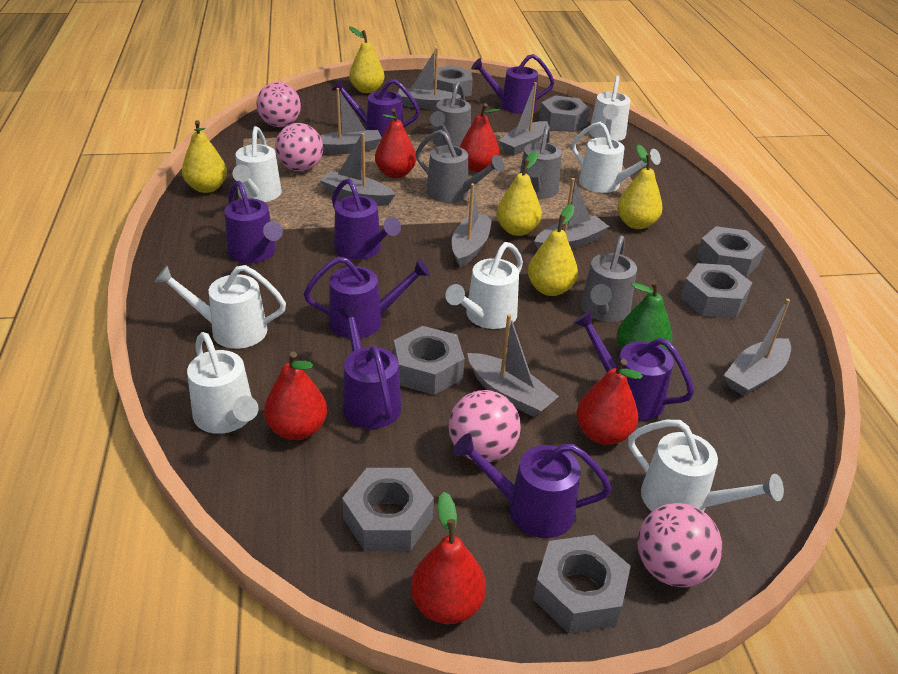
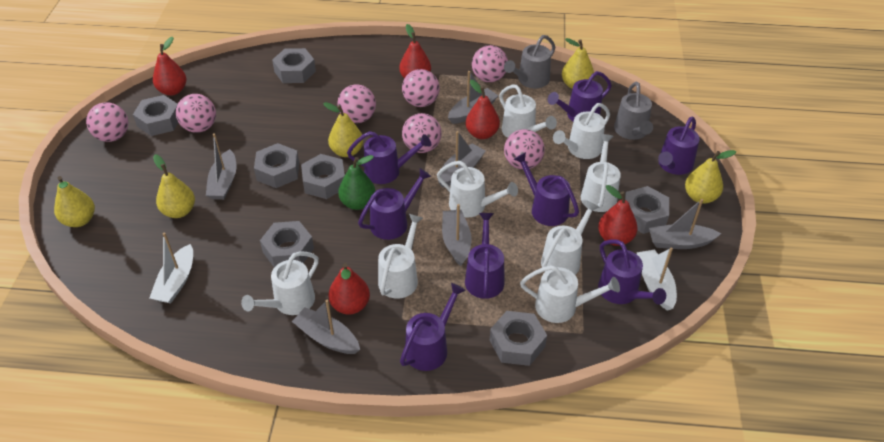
grey boat: [320,88,382,154] [320,133,396,206] [398,48,461,109] [452,183,492,267] [467,314,559,417] [499,82,548,155] [534,178,609,250] [724,299,791,396] = 8 -> [206,133,237,200] [292,300,360,354] [438,131,486,188] [442,204,472,266] [448,71,498,124] [649,199,721,249] = 6
grey watering can: [416,130,504,203] [430,82,471,147] [520,125,562,199] [581,236,637,322] = 4 -> [504,35,555,88] [614,82,653,140] = 2
pink ball: [257,82,301,127] [275,123,323,172] [448,390,521,462] [638,503,722,587] = 4 -> [86,102,128,142] [176,94,216,133] [337,84,376,123] [402,69,439,107] [402,113,442,153] [472,45,508,82] [504,129,545,170] = 7
white boat: none = 0 -> [149,232,193,303] [636,248,677,311] = 2
white watering can: [154,265,286,349] [187,332,259,434] [232,126,282,202] [445,242,523,329] [572,122,661,193] [589,75,630,141] [628,420,784,512] = 7 -> [241,251,319,315] [378,214,423,299] [437,161,518,218] [499,85,557,138] [520,265,620,323] [541,200,600,275] [553,103,610,159] [581,134,621,212] = 8

